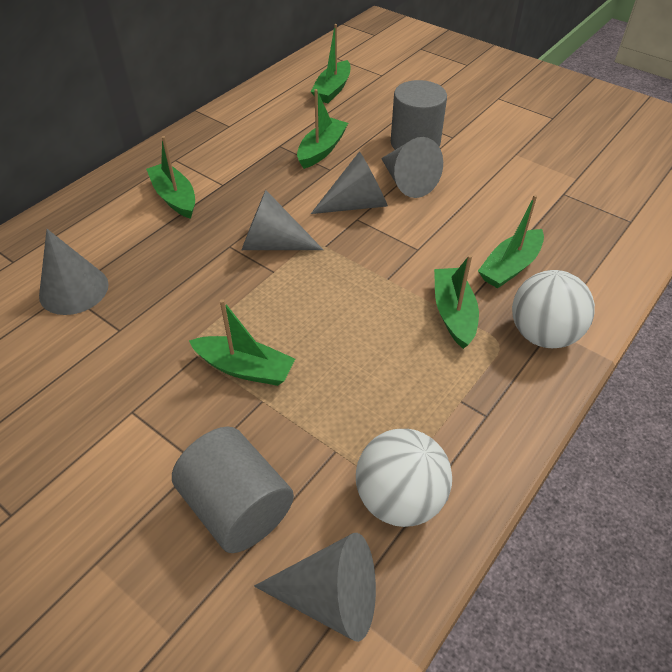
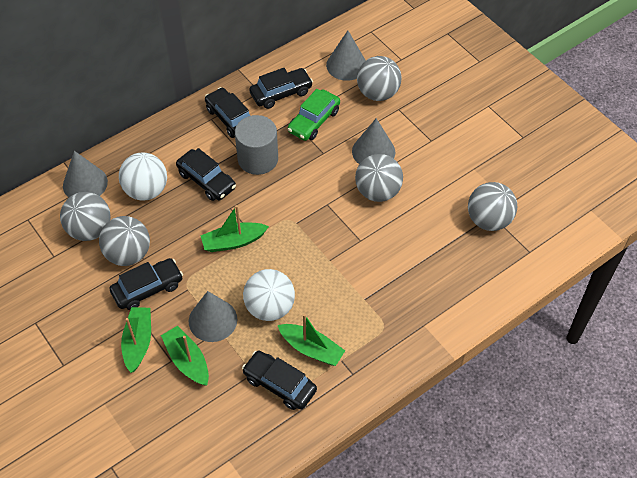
black car: none = 0 -> [110,258,183,310] [176,148,236,201] [205,87,250,138] [242,351,317,410] [249,68,313,109] = 5
green boat: [146,136,195,219] [189,299,295,386] [297,89,348,169] [311,24,351,103] [434,255,479,349] [478,195,544,288] = 6 -> [121,307,151,373] [161,326,209,385] [201,205,269,252] [278,314,345,366] = 4
green car: none = 0 -> [288,89,340,141] = 1
grey ball: none = 0 -> [60,192,111,241] [99,216,150,266] [355,154,403,202] [357,56,402,101] [468,182,517,231] = 5
grey cone: [39,229,109,315] [242,190,324,250] [254,533,376,642] [311,151,388,214] [381,137,443,198] = 5 -> [63,151,108,198] [189,291,238,342] [326,31,366,81] [352,118,395,164] = 4
grey cylinder: [172,427,294,553] [391,80,447,150] = 2 -> [235,115,278,175] = 1

